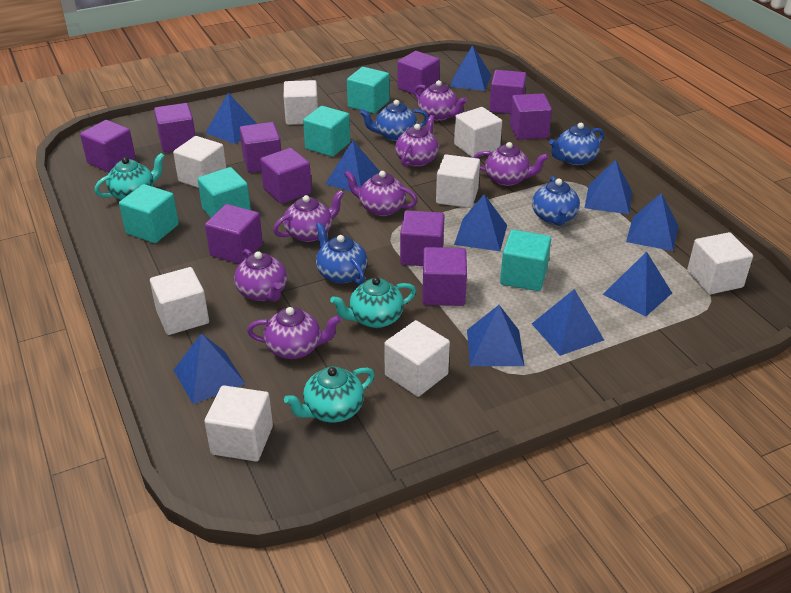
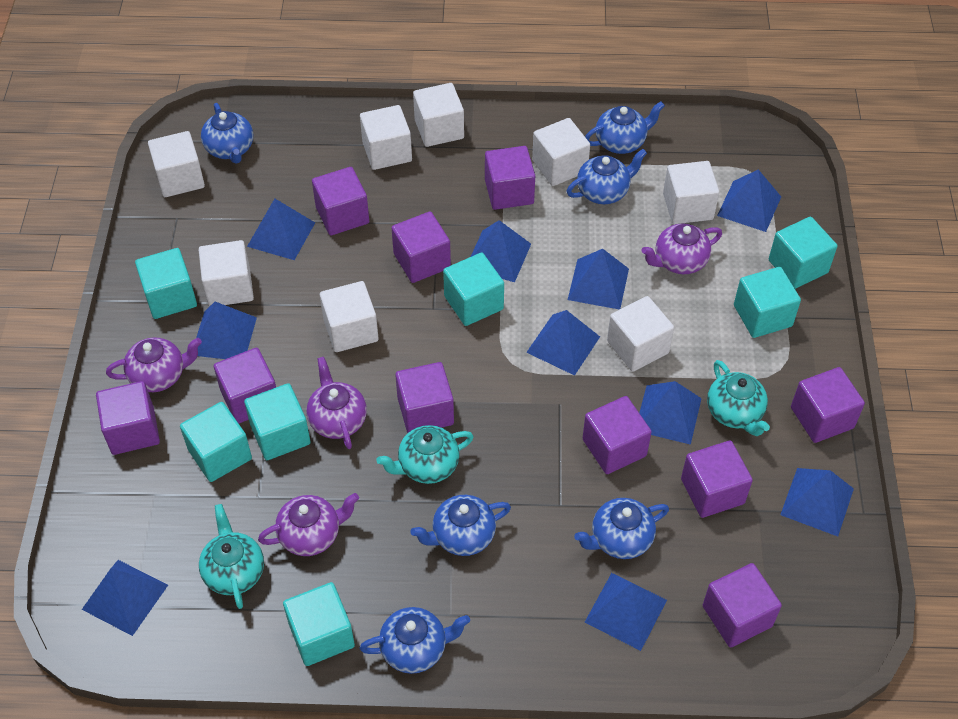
blue teapot: [316,222,367,284] [360,100,429,141] [532,176,580,226] [549,123,604,166] = 4 -> [201,103,253,163] [360,607,470,674] [410,495,511,556] [567,149,647,204] [574,498,669,559] [585,101,665,154] = 6
purple teapot: [234,249,287,302] [247,307,341,359] [273,190,344,242] [344,170,418,216] [395,115,439,167] [414,80,467,121] [473,142,549,186] = 7 -> [106,337,202,392] [258,493,359,556] [306,357,367,449] [642,224,722,274] = 4
turquoise cube: [119,184,179,243] [198,167,251,218] [303,106,350,157] [347,67,389,114] [500,230,551,291] = 5 -> [135,248,197,319] [180,402,252,482] [244,383,311,460] [283,582,355,666] [443,253,504,326] [734,267,801,338] [769,217,837,289] = 7

